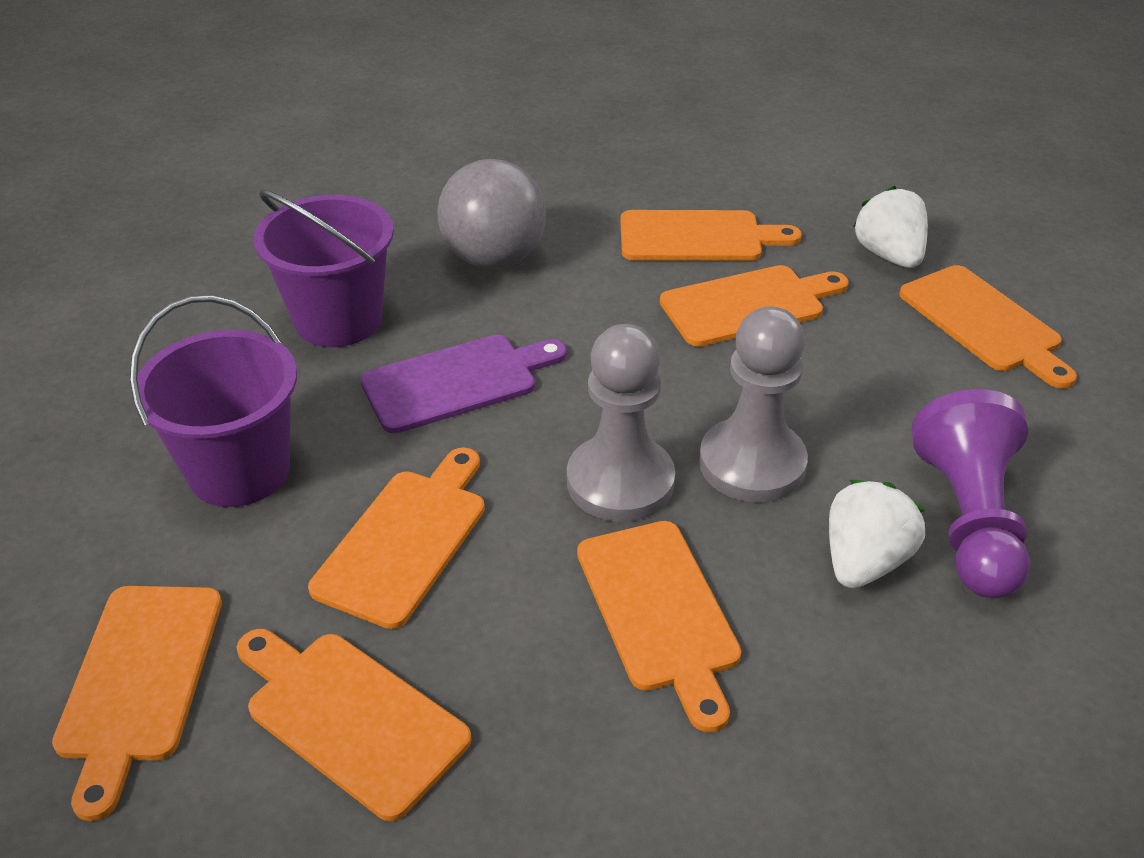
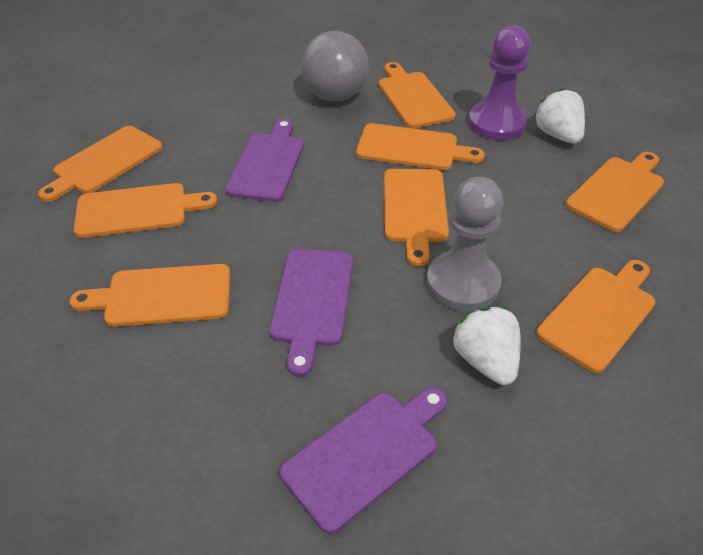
grey pawn: [567,324,675,522] [699,307,808,502] = 2 -> [427,177,503,311] = 1
orange cutting board: [52,586,222,821] [237,629,471,821] [308,447,485,629] [577,521,741,732] [620,210,802,261] [660,265,849,347] [899,265,1077,389] = 7 -> [38,126,162,202] [69,264,230,327] [74,183,217,238] [356,123,485,170] [379,62,456,128] [384,169,449,267] [537,260,656,373] [566,152,664,232] = 8
purple bucket: [129,295,297,507] [254,190,394,347] = 2 -> none = 0
purple cutting board: [360,335,567,433] = 1 -> [225,119,304,202] [270,249,353,376] [280,387,448,534] = 3

